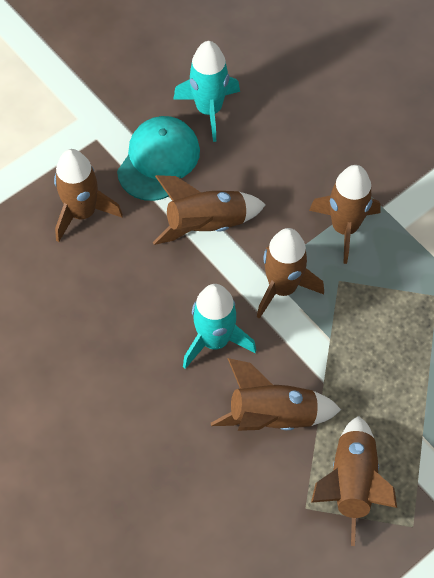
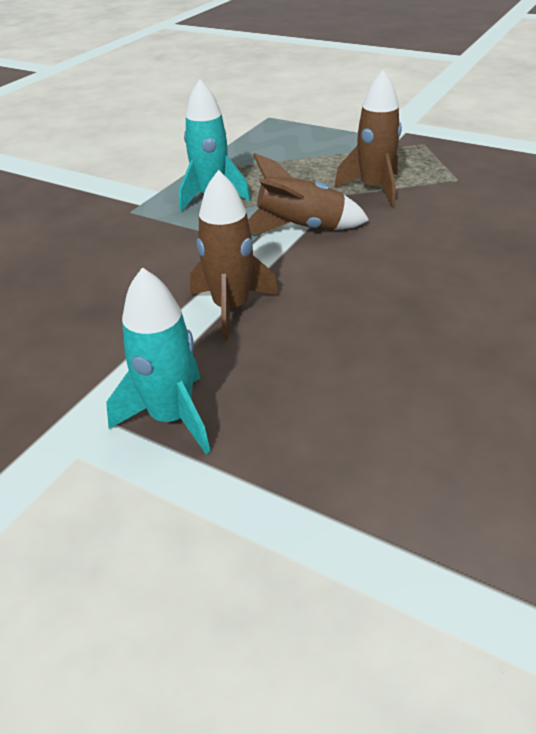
brown rocket: [54,149,123,242] [153,175,266,245] [211,358,341,431] [257,228,324,319] [309,165,381,264] [311,416,397,546] = 6 -> [190,170,279,341] [248,153,369,234] [334,70,401,206] = 3
turquoise cap: [117,116,200,201] = 1 -> none = 0

